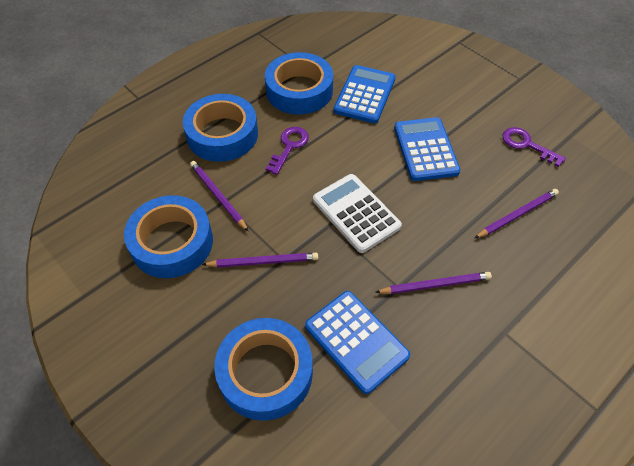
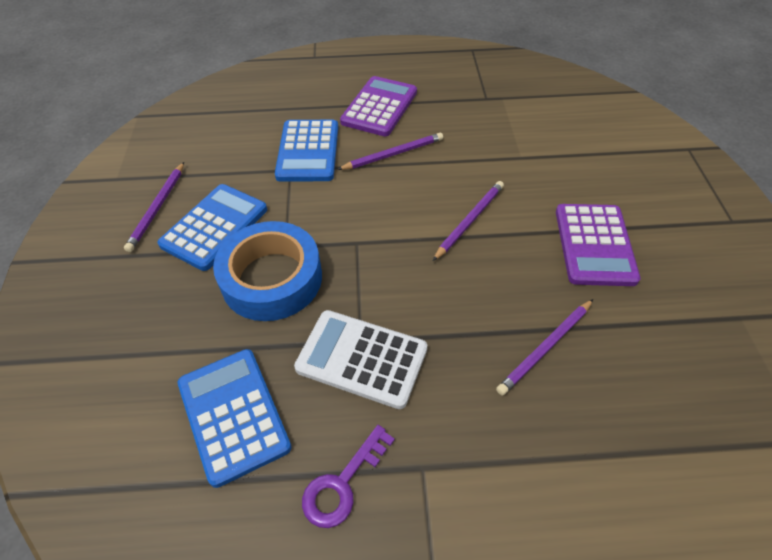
blue tape: [124,195,213,278] [183,94,258,162] [214,318,313,421] [265,52,333,115] = 4 -> [213,221,322,321] = 1
purple calculator: none = 0 -> [340,76,417,136] [556,204,641,286] = 2
purple key: [265,127,309,175] [503,127,566,167] = 2 -> [302,425,395,528] = 1

